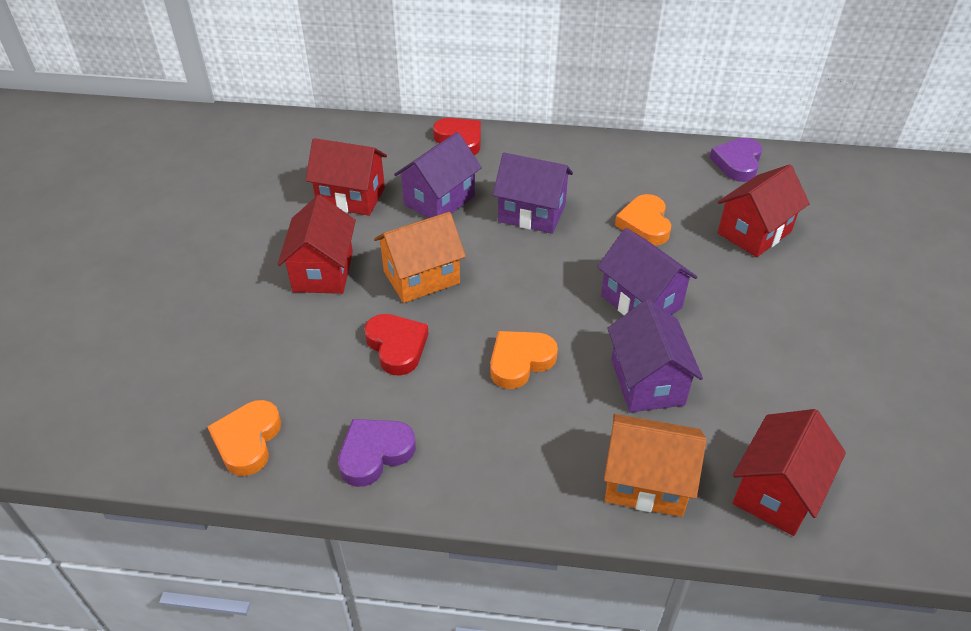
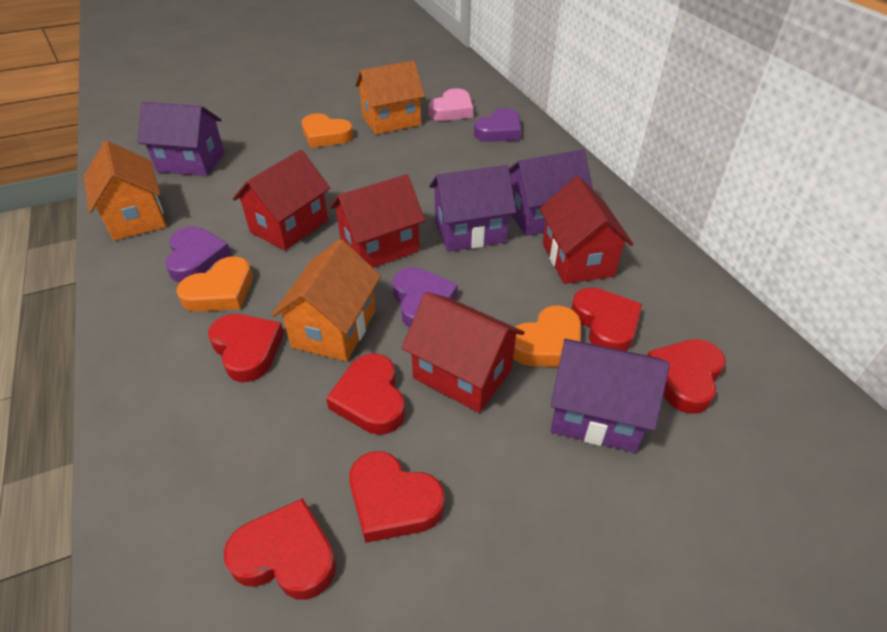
orange house: [374,212,466,303] [604,414,707,517] = 2 -> [84,141,166,241] [272,239,381,362] [355,61,425,134] = 3
pink heart: none = 0 -> [429,88,473,121] = 1
purple heart: [338,419,416,487] [710,138,762,182] = 2 -> [165,226,231,282] [392,267,458,328] [474,108,521,142] = 3
red heart: [364,314,429,376] [433,118,481,155] = 2 -> [208,314,284,382] [224,498,336,600] [326,353,405,435] [349,451,444,543] [571,287,642,351] [647,339,725,414] = 6

